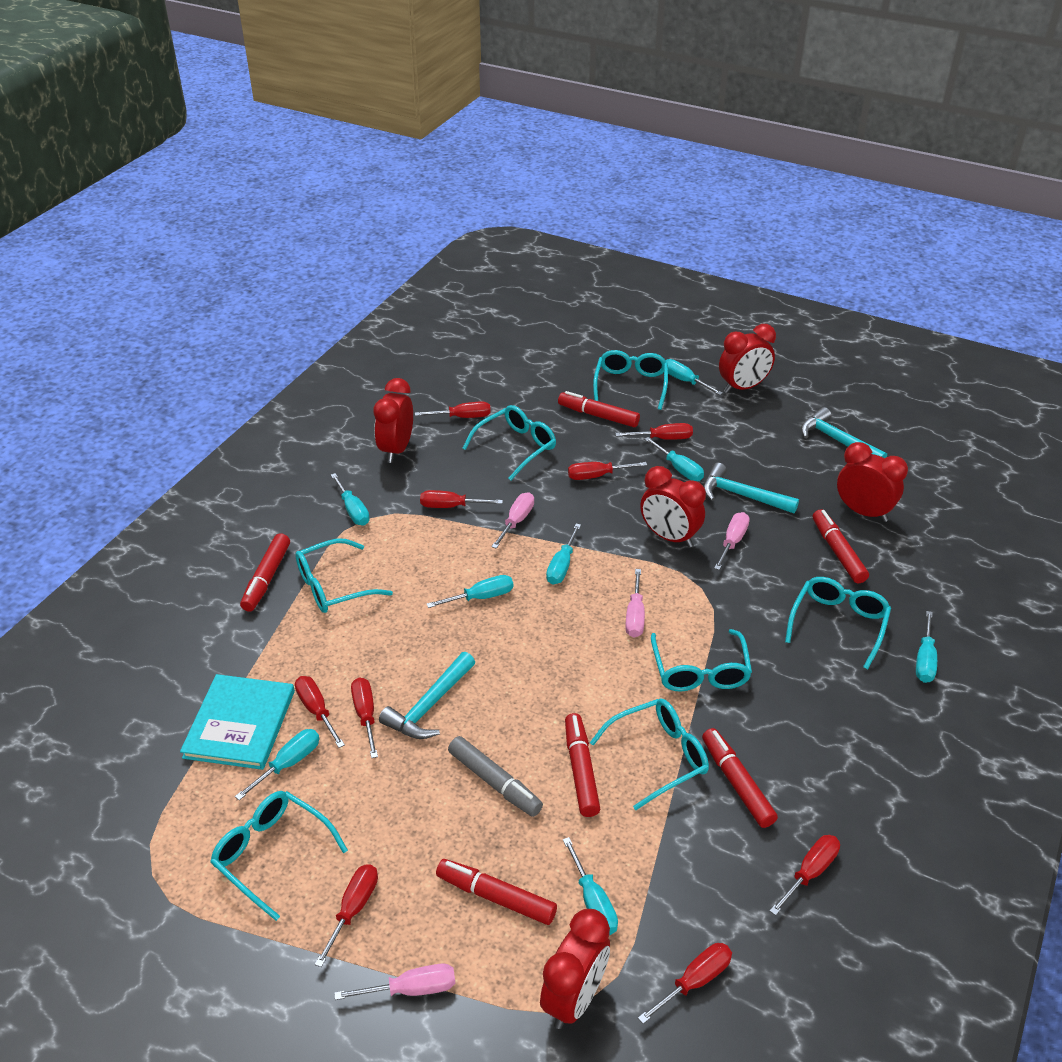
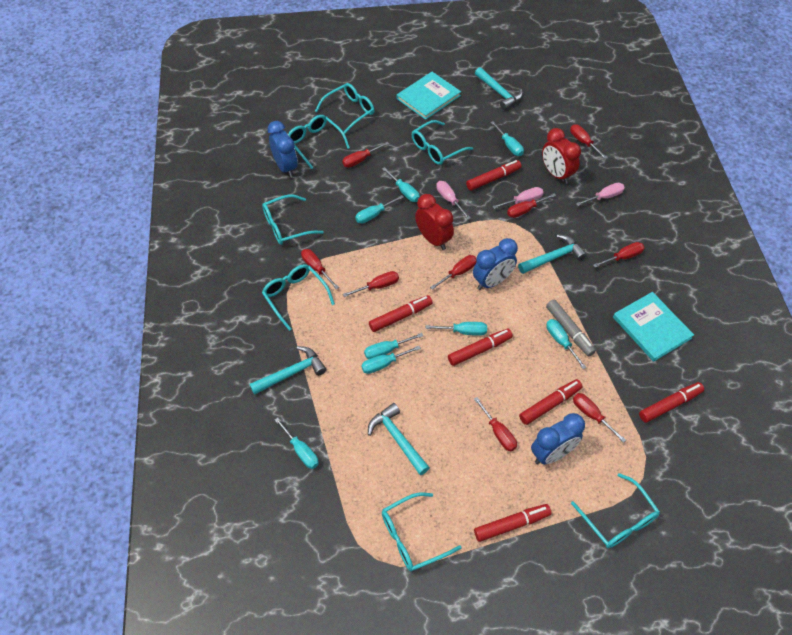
blue clock: none = 0 -> [267,121,298,178] [473,238,518,290] [531,413,585,464] = 3
pink screwdriver: [334,964,455,1000] [491,492,534,549] [625,569,645,638] [714,512,750,570] = 4 -> [436,181,470,220] [492,187,544,209] [576,183,625,206] = 3
red clock: [373,378,413,463] [540,909,610,1029] [640,466,706,548] [719,324,776,393] [837,442,908,522] = 5 -> [415,194,454,250] [542,128,581,184] = 2
turquoise book: [180,674,295,770] = 1 -> [397,72,461,120] [613,292,694,362] = 2
turquoise hammer: [379,652,475,739] [703,463,799,513] [801,407,887,458] = 3 -> [249,346,326,395] [368,403,430,475] [475,67,523,110] [518,234,587,274] = 4

